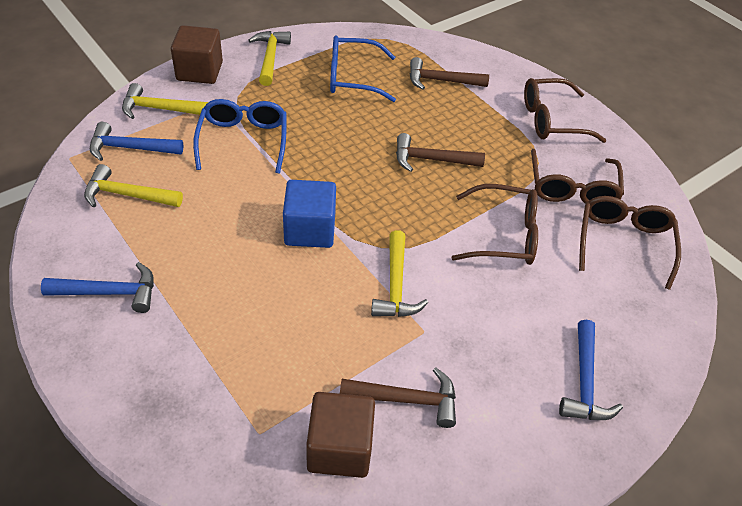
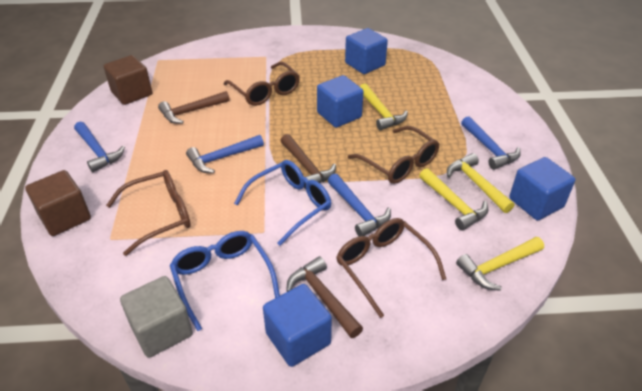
blue cube: [283,180,336,248] = 1 -> [263,284,332,367] [317,75,364,128] [345,28,388,74] [509,157,575,221] = 4
blue hammer: [41,262,154,313] [90,122,183,161] [559,320,623,420] = 3 -> [74,122,125,172] [186,135,264,173] [328,174,391,236] [461,116,521,170] = 4
grey cube: none = 0 -> [120,276,193,358] = 1

